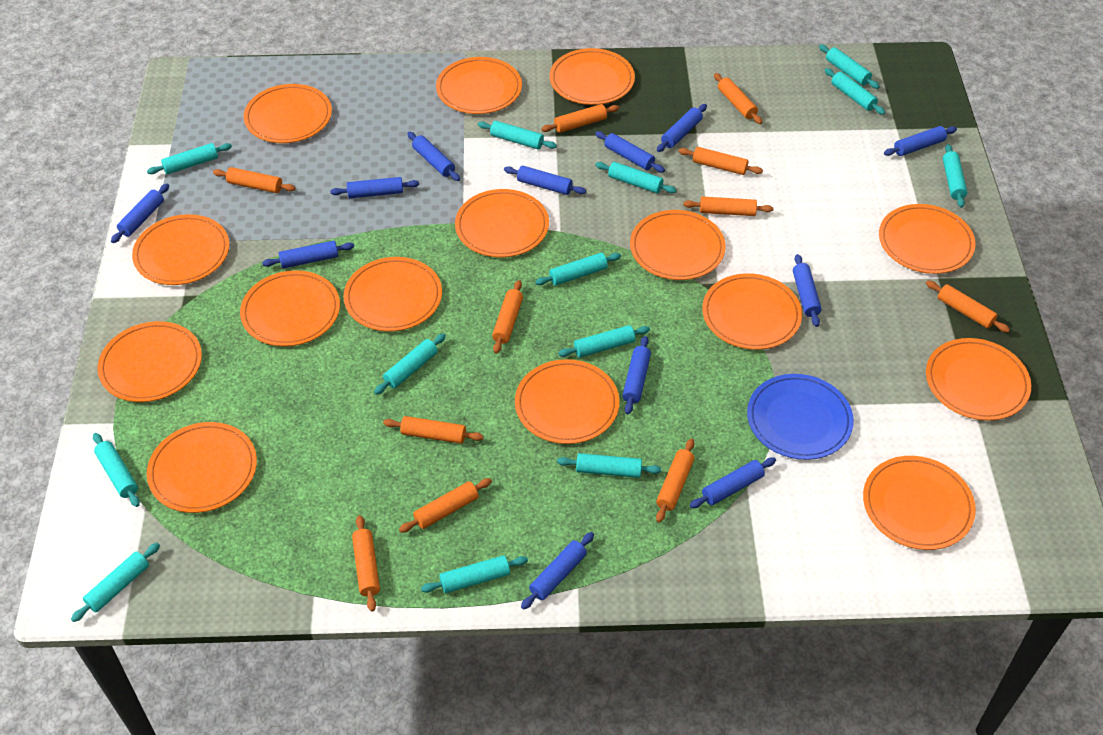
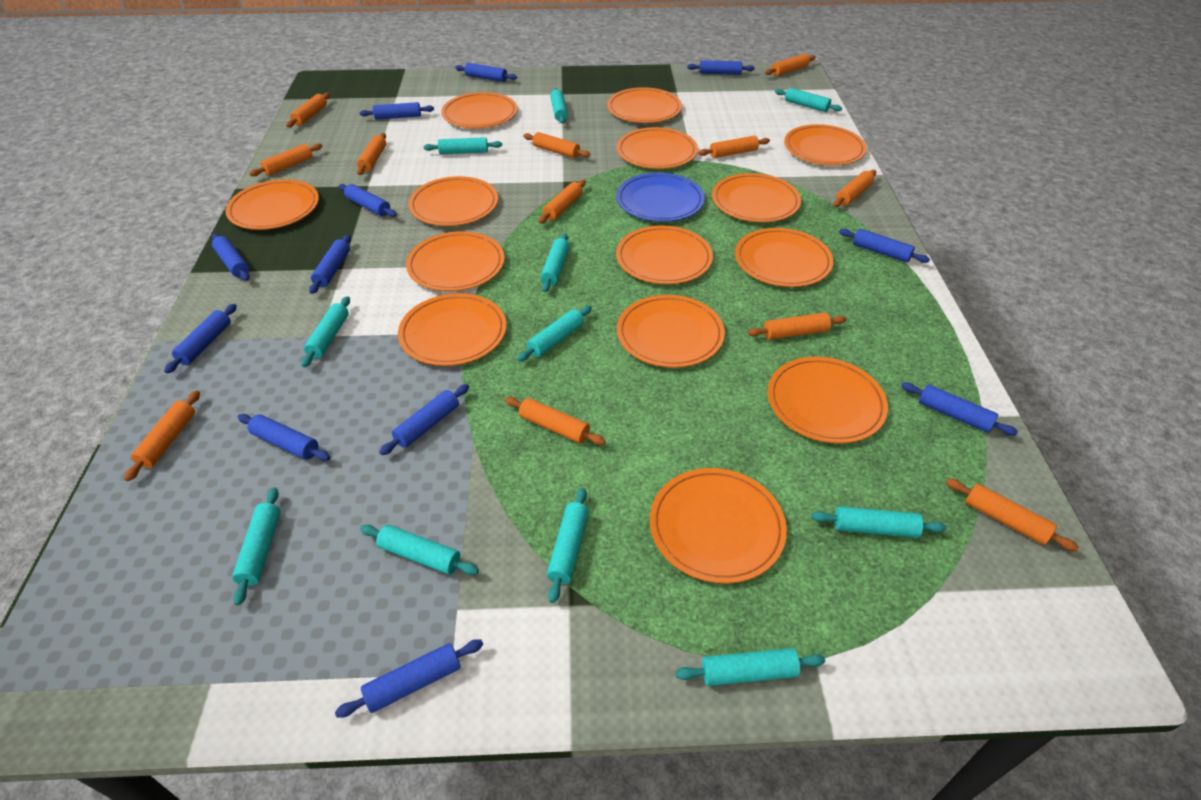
orange plate: [97,321,202,402] [132,214,229,285] [147,422,257,513] [240,270,340,346] [244,84,332,143] [344,257,442,331] [436,57,522,114] [455,189,549,257] [515,359,620,444] [549,48,635,105] [630,210,726,280] [702,273,802,350] [863,456,976,550] [879,204,976,274] [926,338,1031,421] = 15 -> [225,179,319,230] [398,293,507,366] [406,231,505,291] [408,176,498,226] [441,92,517,128] [607,87,682,123] [616,226,713,284] [617,127,698,169] [617,295,725,368] [650,468,787,584] [712,173,801,222] [735,228,834,287] [767,357,888,444] [784,124,867,166] = 14
orange rolling pin: [213,167,296,193] [352,515,380,611] [383,416,484,444] [399,478,492,533] [492,280,523,354] [541,104,619,133] [656,439,694,523] [679,147,763,175] [683,196,773,216] [714,73,762,124] [926,281,1010,333] = 11 -> [124,390,200,481] [249,143,322,176] [286,93,330,128] [357,133,386,175] [505,397,606,445] [523,132,590,158] [539,180,586,224] [698,136,770,158] [748,313,846,340] [765,54,816,76] [833,170,876,207] [946,478,1079,551] = 12
turquoise rolling pin: [71,543,160,622] [93,433,140,507] [147,143,232,174] [374,333,446,395] [421,555,528,593] [478,121,557,149] [535,253,621,285] [557,453,661,478] [558,325,650,358] [595,162,677,193] [819,44,880,89] [825,68,885,115] [943,144,967,208] = 13 -> [232,488,280,606] [301,296,350,367] [360,524,479,575] [424,137,502,154] [517,306,592,362] [540,233,570,292] [547,488,589,603] [550,88,568,124] [675,648,825,686] [775,88,842,112] [811,506,946,538] = 11

